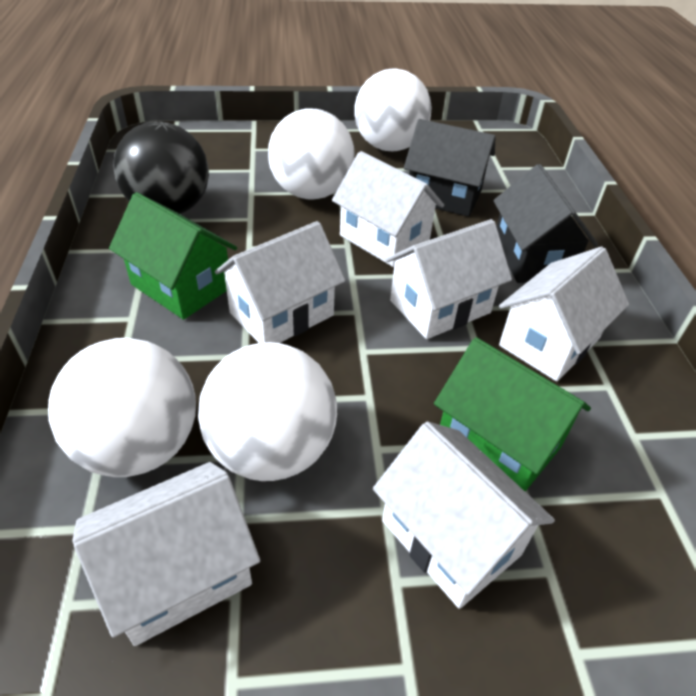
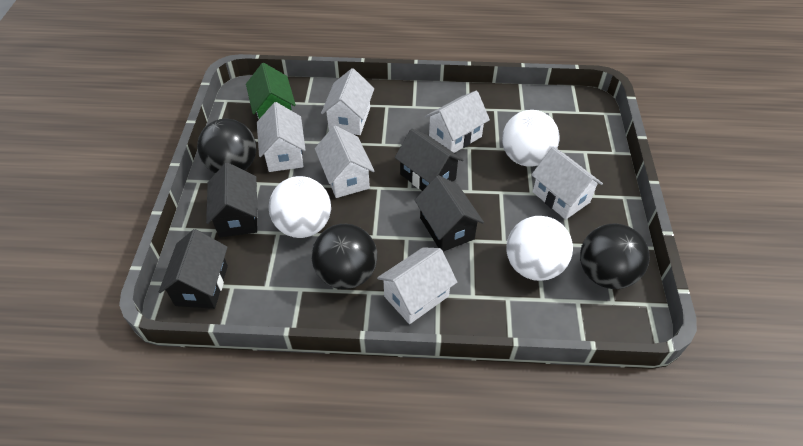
black ball: [113,121,209,214] = 1 -> [197,119,256,173] [312,224,377,289] [580,223,650,289] = 3
black house: [404,119,496,217] [493,164,598,283] = 2 -> [159,229,228,309] [206,162,258,238] [395,128,463,191] [415,175,484,252] = 4
green house: [109,192,237,320] [434,337,591,492] = 2 -> [246,63,296,119] = 1
white ball: [48,338,196,477] [198,342,337,481] [268,108,355,200] [354,69,432,151] = 4 -> [269,176,331,238] [502,110,560,167] [506,216,573,281] = 3

